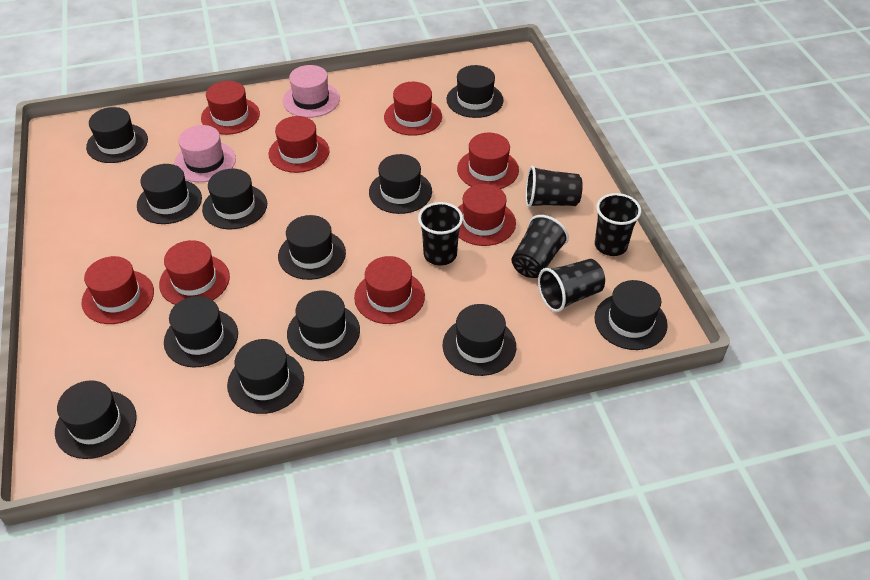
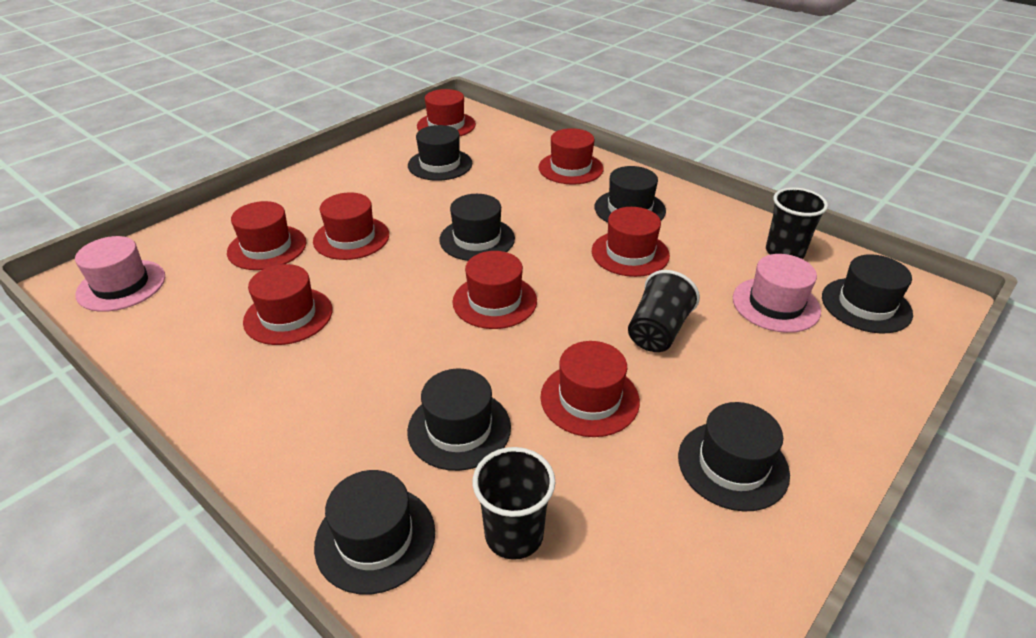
black cup: [418,202,463,265] [511,215,569,278] [526,166,583,207] [538,259,605,312] [595,193,641,256] = 5 -> [473,447,555,560] [628,270,700,352] [766,187,828,259] = 3
black hat: [55,380,137,459] [86,107,148,163] [137,164,202,224] [164,296,238,368] [202,169,267,229] [227,339,304,414] [278,215,346,280] [287,290,360,361] [369,154,432,214] [442,304,516,376] [446,65,504,118] [594,280,668,350] = 12 -> [314,470,435,594] [407,369,511,471] [408,125,472,181] [439,194,515,261] [595,166,666,223] [678,402,790,512] [822,254,913,333] = 7

